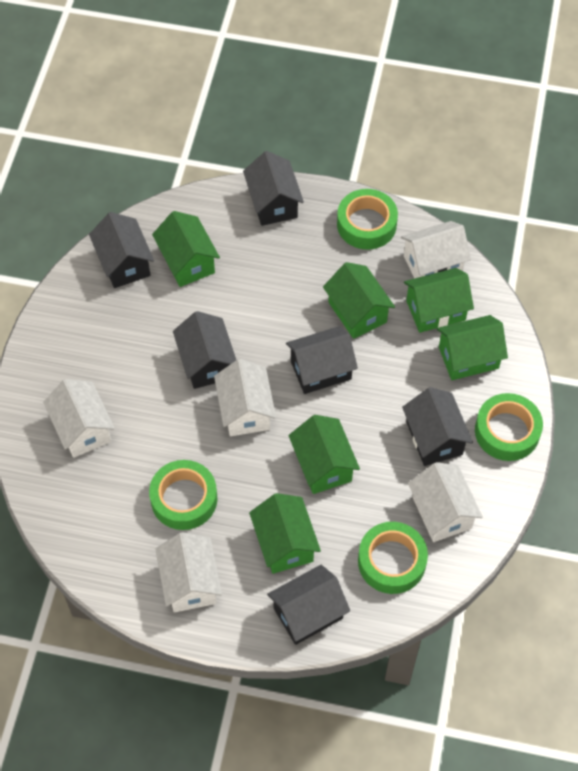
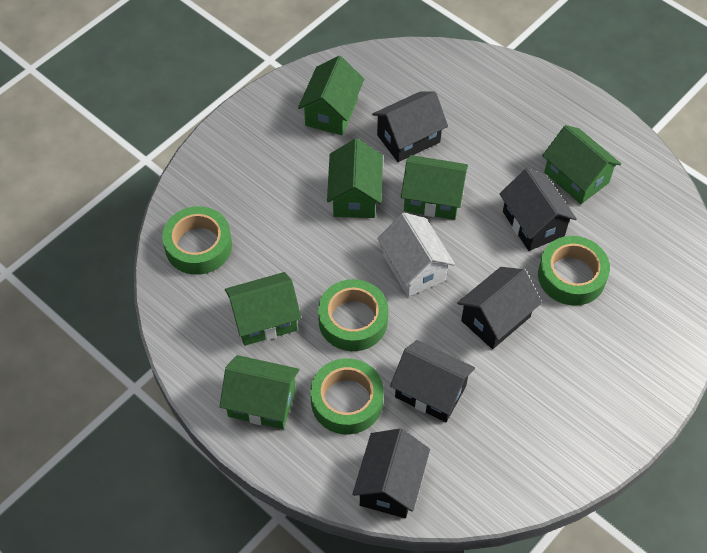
black house: [89,212,154,288] [173,311,236,389] [243,151,304,226] [267,565,350,645] [286,326,358,394] [402,387,473,466] = 6 -> [352,428,430,518] [372,91,448,162] [390,340,475,422] [457,267,542,349] [500,168,577,251] = 5
white house: [43,379,115,458] [155,532,222,613] [214,359,276,436] [401,221,471,279] [408,462,483,542] = 5 -> [377,213,455,297] = 1

